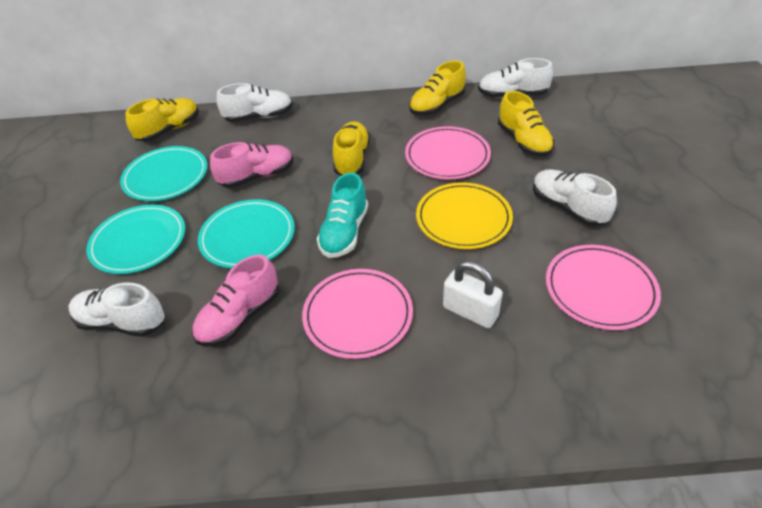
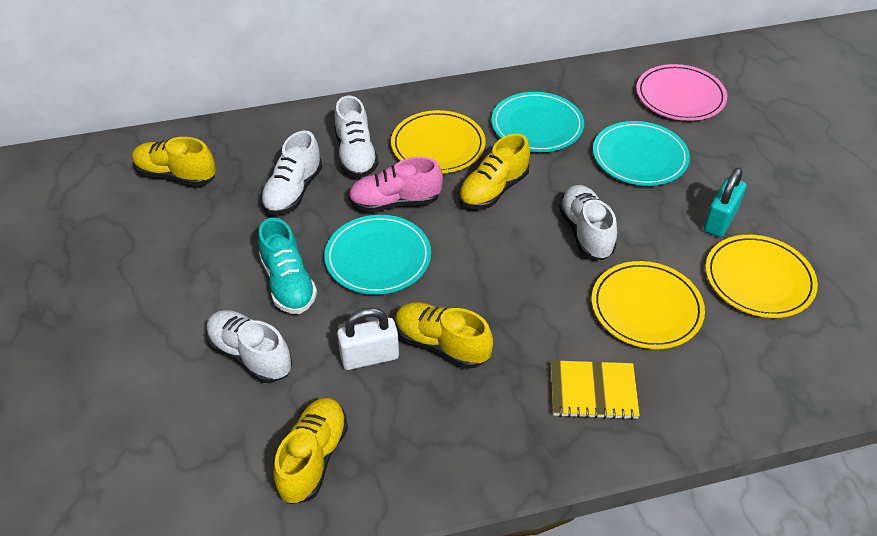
pink plate: [302,269,413,359] [405,126,491,180] [546,245,661,330] = 3 -> [636,64,727,121] = 1
pink shoe: [192,255,279,346] [210,142,293,188] = 2 -> [348,157,443,212] = 1
turquoise padlock: none = 0 -> [703,168,746,237] = 1
yellow notebook: none = 0 -> [551,360,640,420] = 1
yellow plate: [416,182,513,249] = 1 -> [391,110,486,173] [592,261,705,349] [705,235,818,318] = 3

